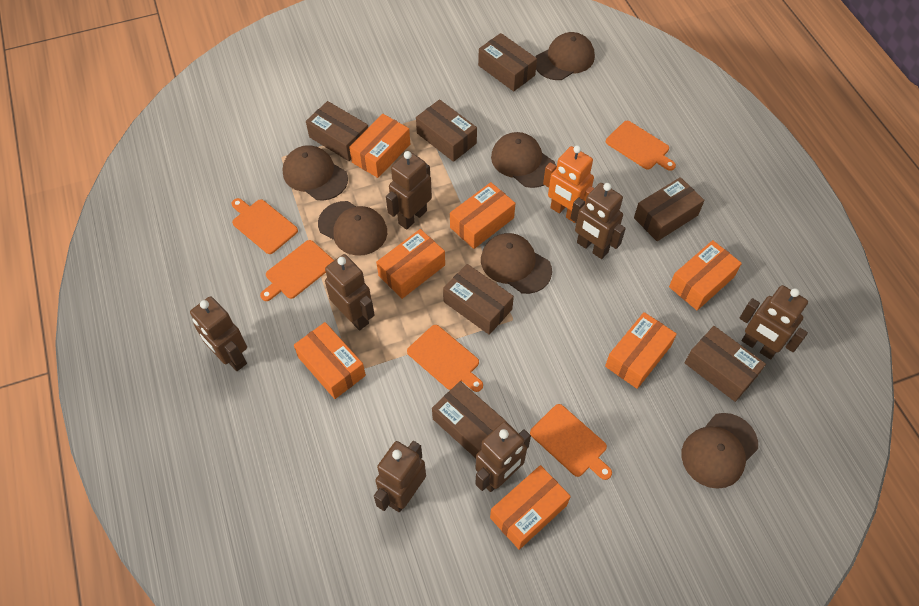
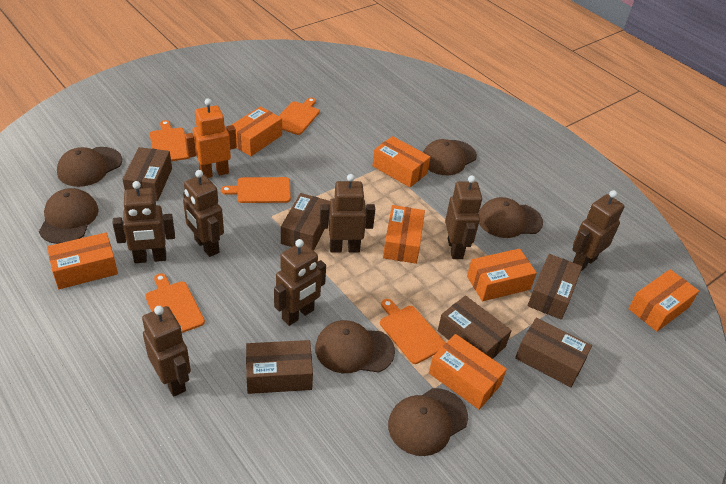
brown box: [306,101,368,161] [416,99,477,162] [432,381,507,458] [443,264,514,335] [478,33,537,91] [634,177,704,241] [685,326,766,402] = 7 -> [122,147,172,201] [246,340,313,394] [281,193,330,251] [438,295,512,359] [515,318,592,387] [528,254,582,320] = 6

